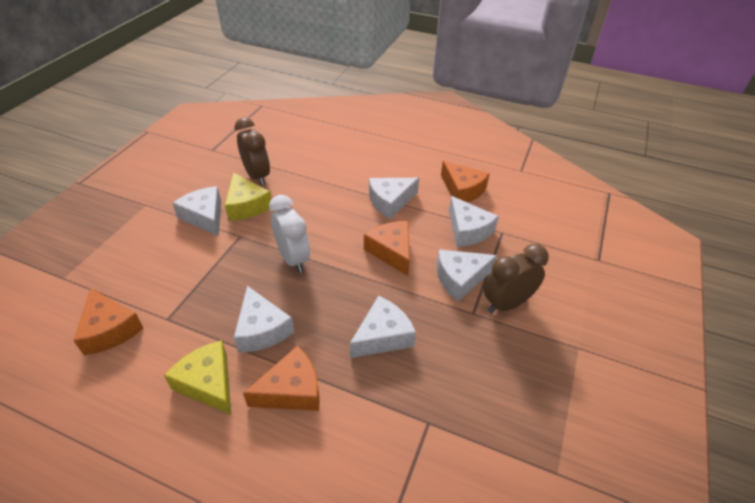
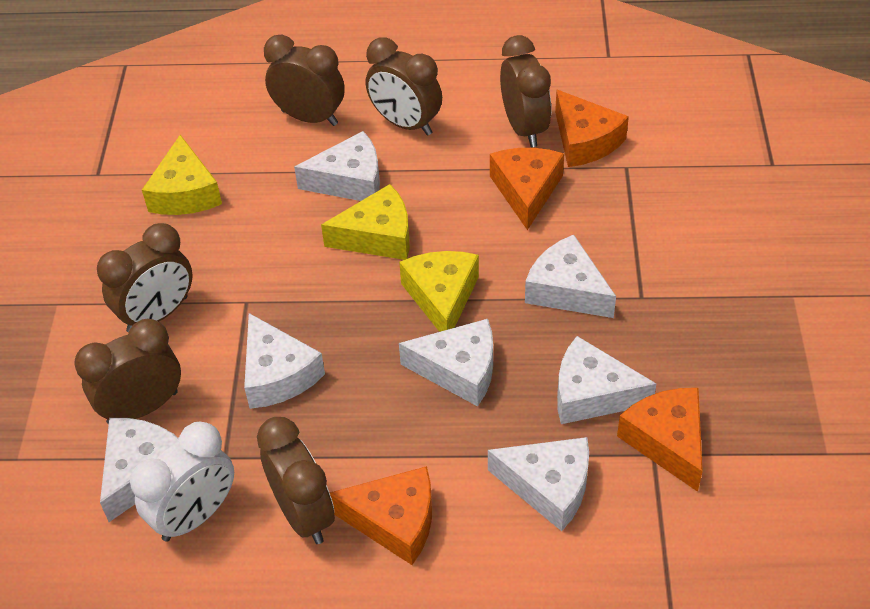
brown clock: [235,118,270,186] [484,244,549,313] = 2 -> [74,319,181,424] [97,223,193,333] [257,417,335,544] [264,34,345,126] [366,37,442,136] [500,35,551,147] = 6
white cheese: [172,186,221,236] [234,286,294,352] [350,296,416,358] [369,178,419,219] [437,249,497,302] [449,196,499,247] = 6 -> [100,418,179,522] [244,313,325,409] [294,131,380,201] [399,319,493,407] [488,437,589,531] [525,235,616,318] [557,336,656,424] = 7
yellow cheese: [164,340,231,415] [225,173,272,221] = 2 -> [142,135,222,215] [321,184,410,260] [399,251,479,332] = 3

